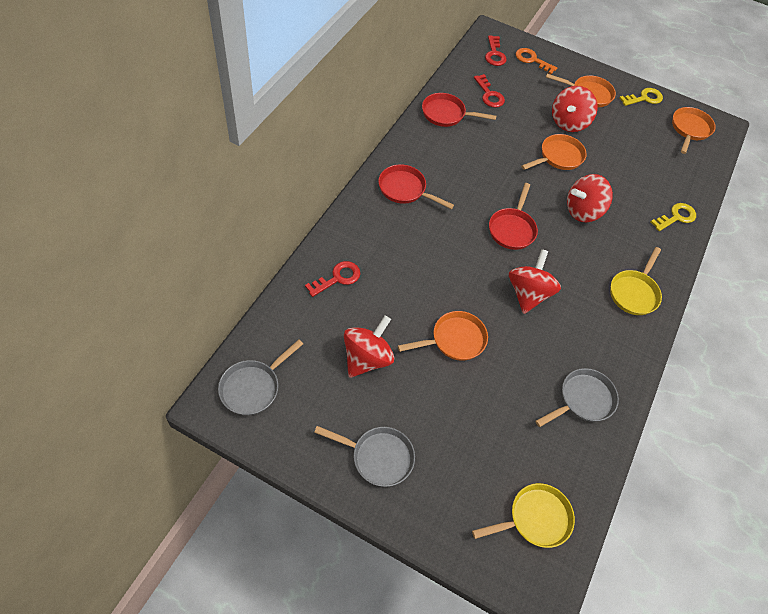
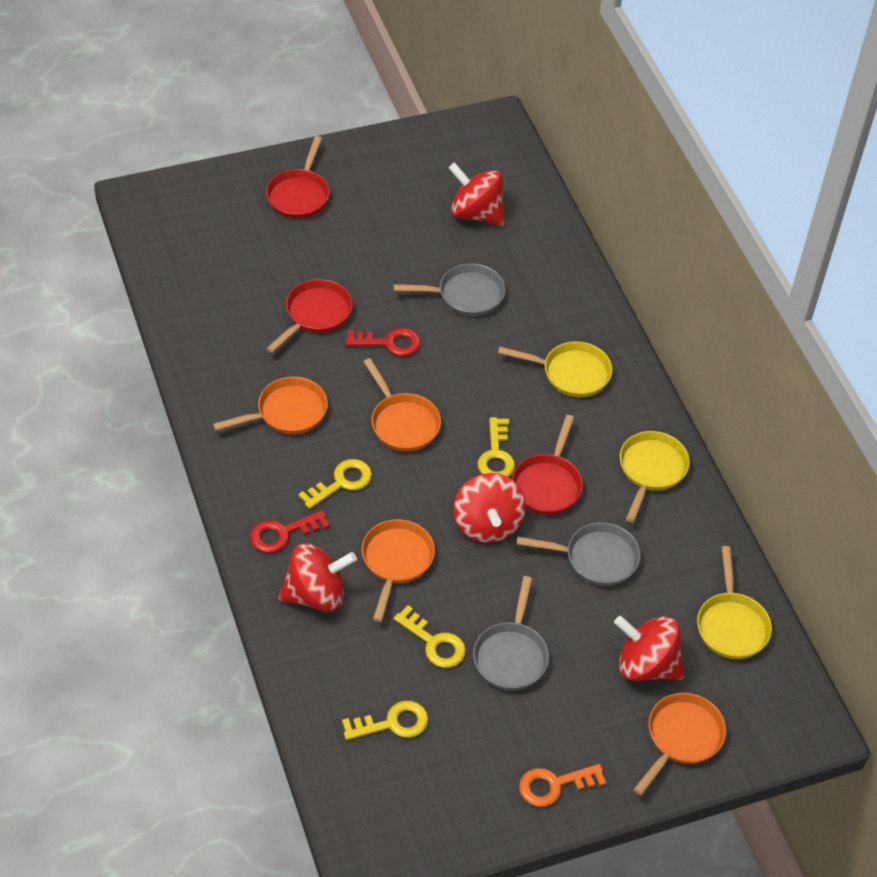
red key: [305,261,361,297] [474,74,505,108] [485,35,507,66] = 3 -> [250,510,330,553] [346,328,420,356] = 2
yellow key: [620,88,663,106] [651,203,696,231] = 2 -> [298,459,372,509] [342,701,428,740] [393,605,466,668] [477,417,515,477] = 4
yellow pan: [472,483,575,548] [610,247,662,315] = 2 -> [498,341,612,397] [619,431,690,523] [697,546,772,659] = 3

